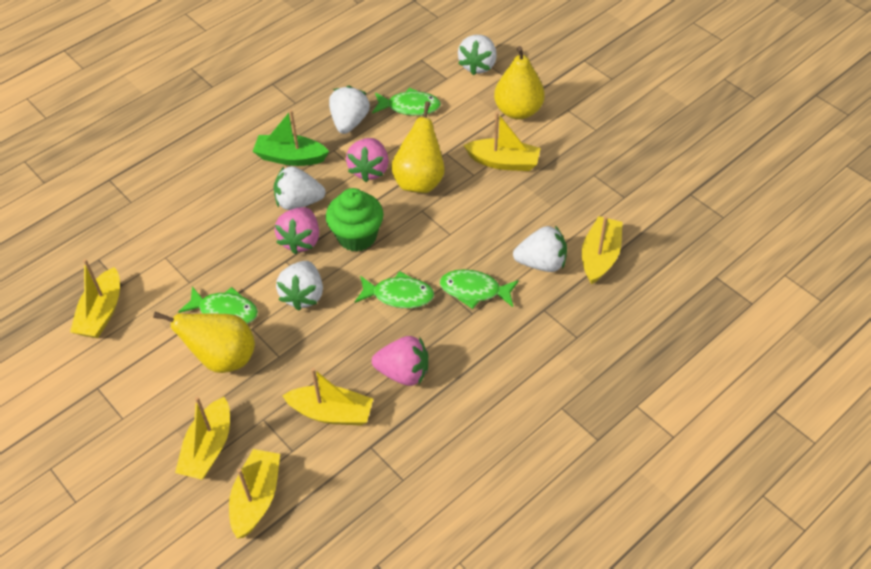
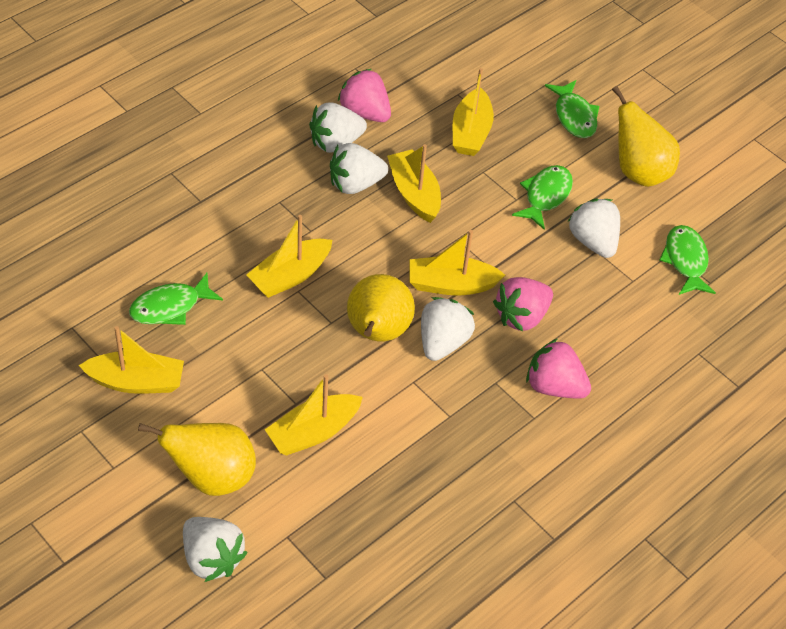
green boat: [253,110,329,166] = 1 -> none = 0
green cupcake: [326,188,384,252] = 1 -> none = 0

